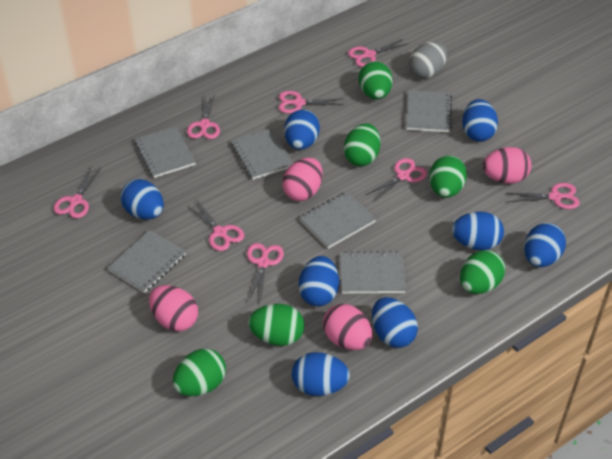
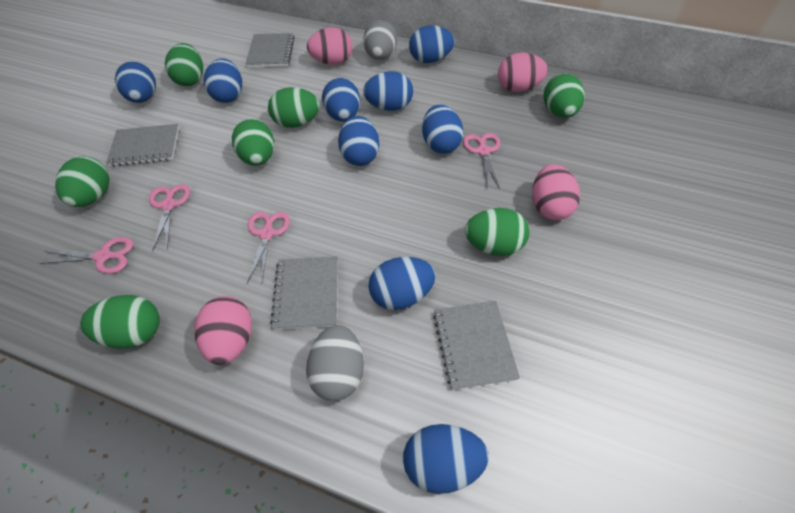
blue egg: [120,179,164,220] [284,109,320,150] [292,352,350,396] [299,256,339,306] [372,297,418,348] [452,211,504,250] [462,99,498,142] [524,223,566,267] = 8 -> [115,61,156,103] [204,58,242,103] [322,78,360,122] [338,116,379,166] [363,71,413,111] [369,257,436,310] [403,424,489,494] [409,25,455,63] [422,105,463,154] = 9
green egg: [173,349,226,396] [248,304,304,346] [344,123,381,166] [358,61,393,99] [429,155,467,198] [460,250,505,294] = 6 -> [55,156,110,207] [80,295,160,349] [165,43,203,86] [232,119,274,166] [268,87,320,128] [465,208,529,256] [544,74,585,118] = 7
grey egg: [409,41,447,79] = 1 -> [306,325,364,401] [363,20,397,60] = 2
grey notebook: [108,230,186,293] [135,126,196,178] [231,128,293,180] [300,192,376,249] [340,251,406,294] [406,90,452,132] = 6 -> [106,124,179,166] [246,33,295,68] [270,256,338,330] [433,301,520,390] = 4
pink scissors: [53,166,101,218] [187,94,220,139] [187,201,244,251] [247,243,284,304] [279,91,343,113] [348,39,409,67] [366,158,427,202] [507,183,580,209] = 8 -> [40,237,134,274] [149,184,190,249] [247,212,290,283] [463,133,500,189] = 4

